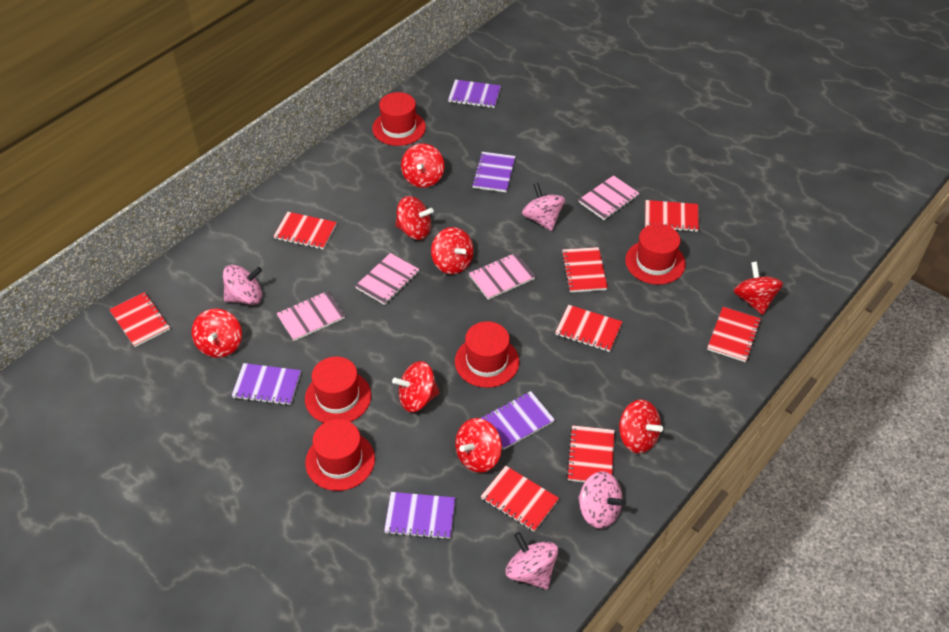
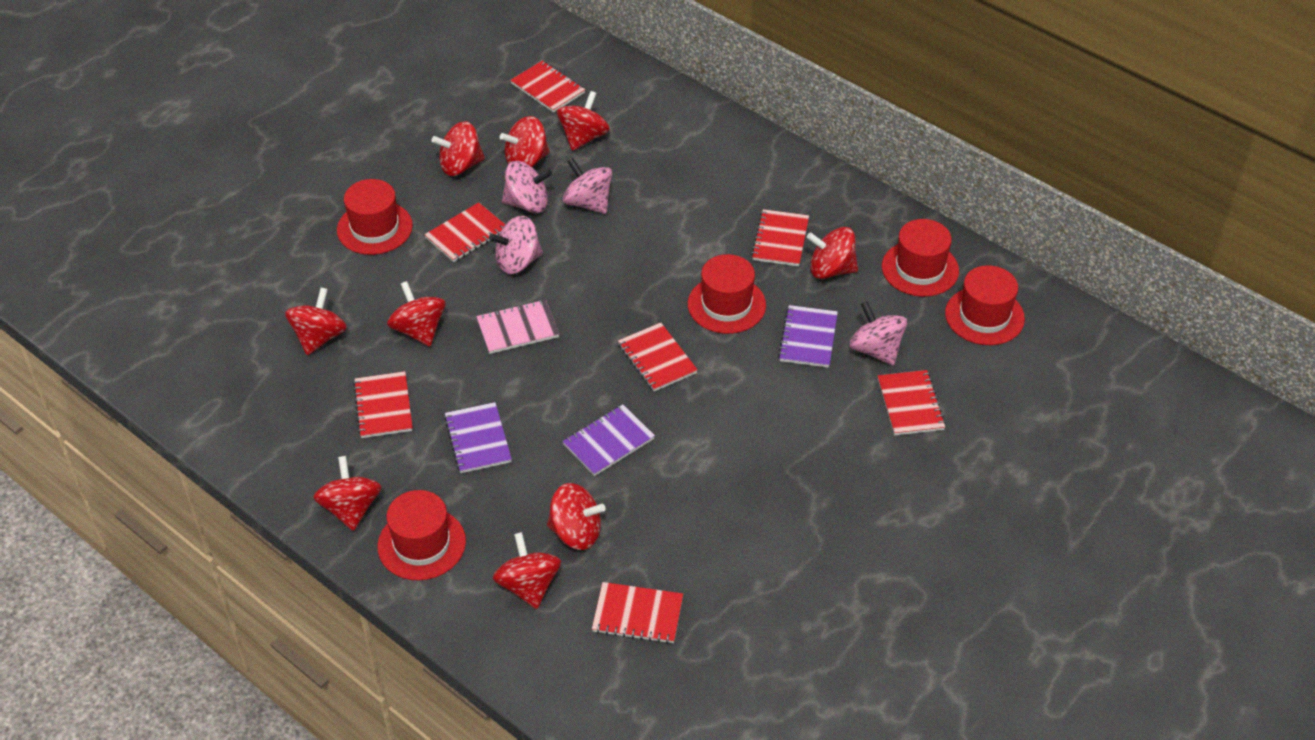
pink notebook: [276,291,345,341] [355,253,420,305] [469,253,536,300] [578,175,640,220] = 4 -> [476,300,559,354] = 1
purple notebook: [232,363,301,405] [384,492,455,539] [448,80,501,108] [472,152,516,192] [481,391,555,450] = 5 -> [444,402,512,473] [563,404,655,476] [778,305,838,368] = 3
red notebook: [109,292,170,347] [273,212,337,250] [481,466,559,532] [555,305,622,352] [561,247,608,292] [566,425,615,482] [645,200,699,232] [707,307,761,362] = 8 -> [353,371,413,438] [424,202,505,262] [510,61,585,113] [592,582,683,644] [618,323,698,392] [751,209,809,266] [878,370,946,435] = 7
red spinning top: [192,308,242,358] [392,361,440,412] [395,196,434,240] [401,144,444,188] [431,227,474,274] [455,418,502,473] [619,399,663,454] [734,262,783,315] = 8 -> [285,287,347,355] [313,456,382,531] [387,281,446,347] [431,121,485,176] [493,532,561,609] [500,116,550,167] [547,483,605,550] [557,91,610,151] [807,227,858,279] = 9

